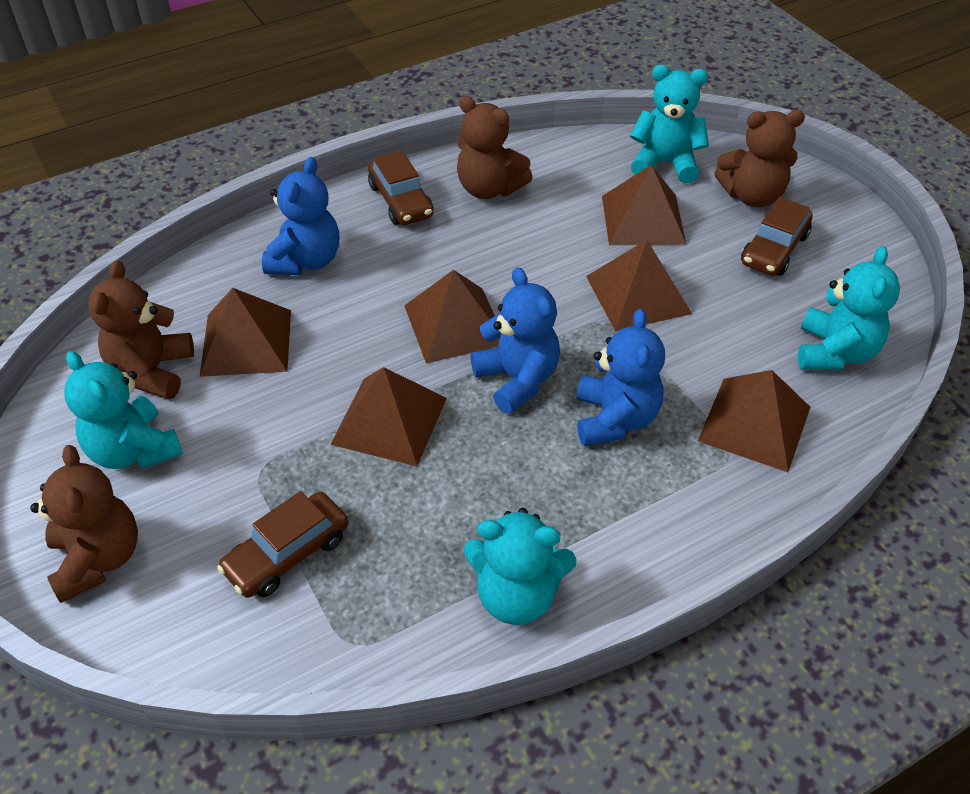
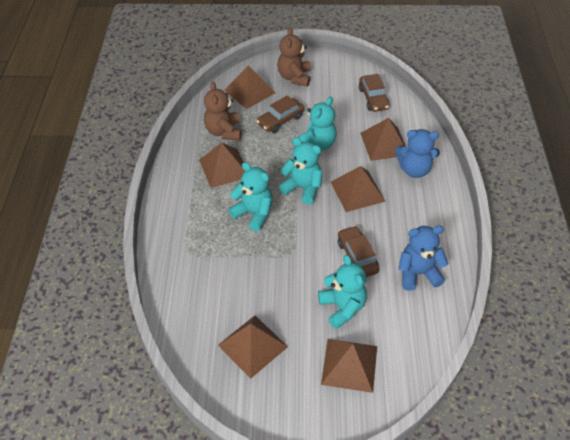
blue teddy bear: [262,157,339,275] [470,267,560,414] [576,309,665,446] = 3 -> [395,129,440,178] [398,226,449,291] = 2
brown teddy bear: [30,445,138,603] [88,260,194,399] [457,96,533,199] [715,110,805,207] = 4 -> [204,82,241,140] [277,27,311,87] = 2

